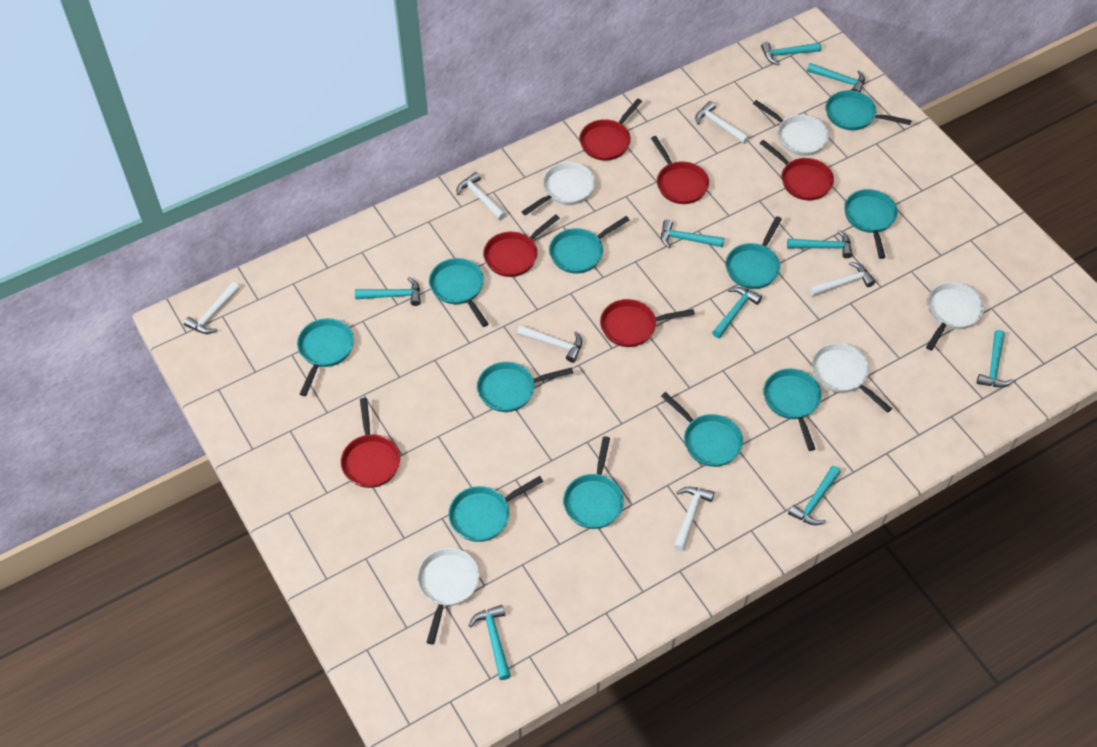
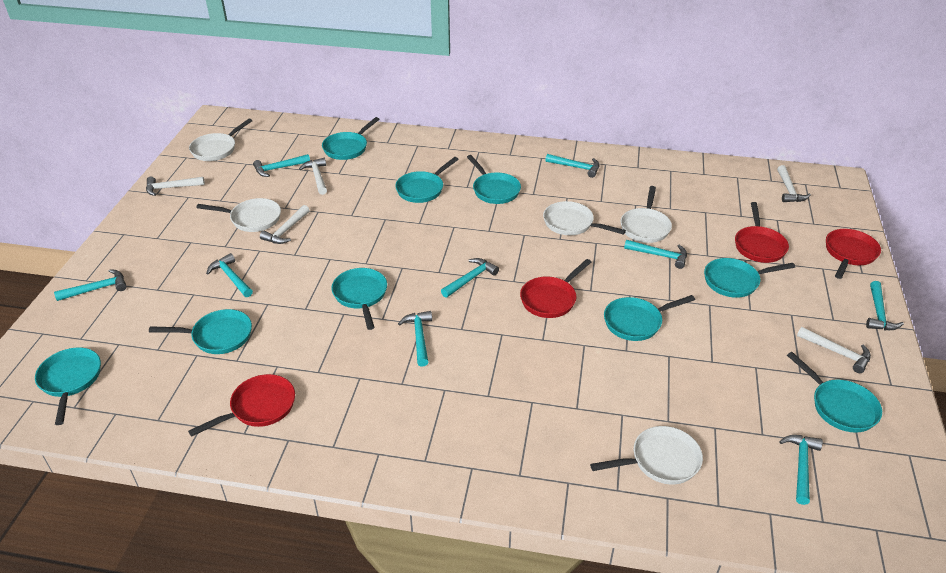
red pan: [341,398,400,488] [483,214,560,277] [580,99,642,161] [600,299,695,347] [651,136,709,204] [760,140,834,200] = 6 -> [188,374,295,437] [520,259,591,318] [735,202,789,263] [826,229,881,279] = 4
turquoise pan: [297,318,354,396] [429,258,488,327] [448,476,543,542] [477,362,573,412] [549,216,630,273] [563,436,624,529] [661,392,743,467] [726,216,782,289] [764,369,821,451] [826,90,912,130] [844,189,898,259] = 11 -> [35,347,101,425] [149,309,252,354] [322,117,379,160] [331,268,387,330] [395,157,459,203] [467,155,521,204] [604,295,695,341] [704,258,795,298] [787,352,882,433] = 9
white hammer: [184,282,240,334] [457,172,506,220] [517,325,582,362] [674,487,714,551] [695,101,749,144] [809,262,875,297] = 6 -> [146,177,205,196] [260,205,310,244] [299,158,327,195] [777,165,811,202] [797,327,871,373] = 5

